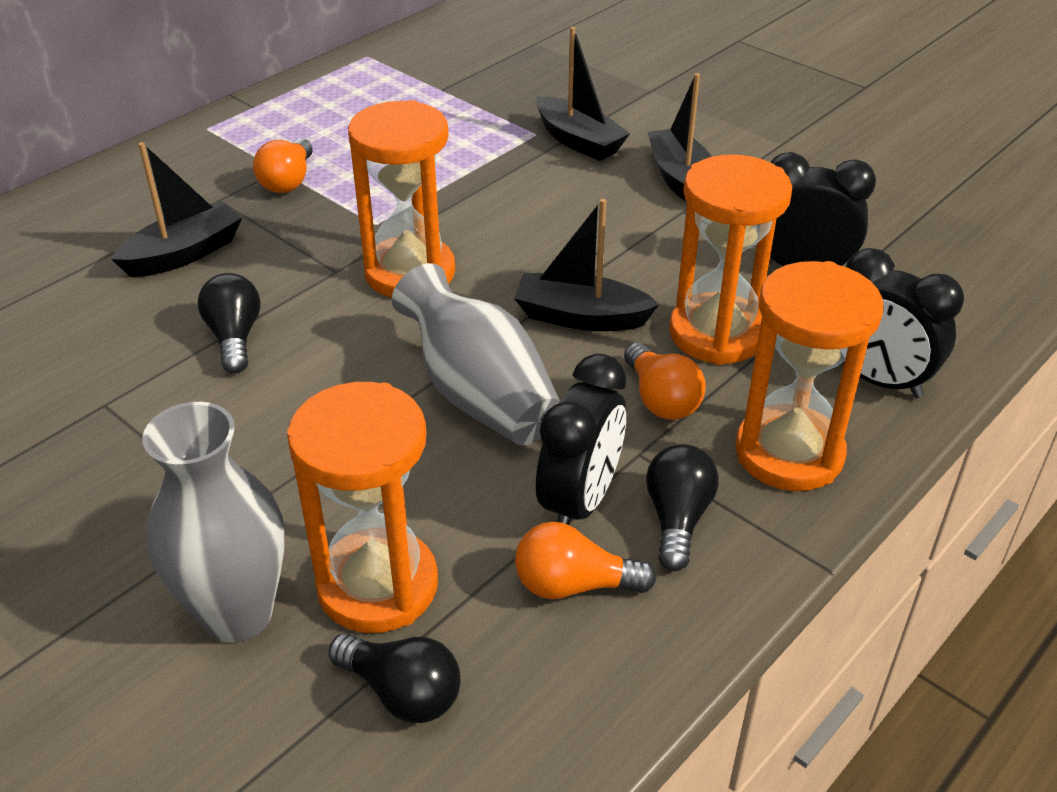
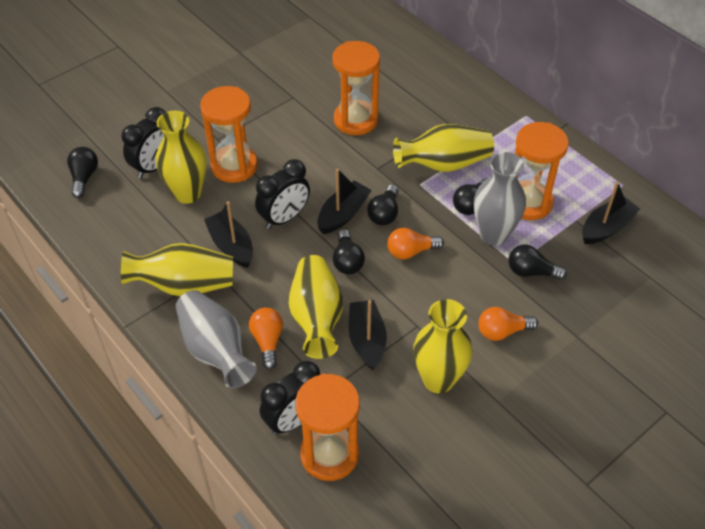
black light bulb: [198,273,261,373] [328,633,461,723] [646,444,719,571] = 3 -> [67,147,98,198] [333,229,365,274] [367,185,399,225] [453,178,487,215] [509,245,567,280] = 5
yellow vase: none = 0 -> [121,243,233,296] [156,111,206,204] [289,255,343,359] [393,124,494,172] [413,299,472,394] = 5

